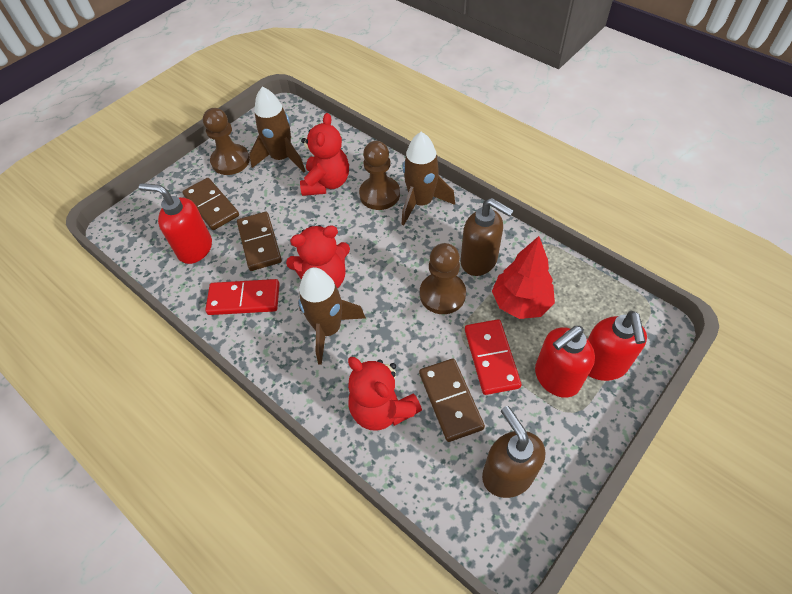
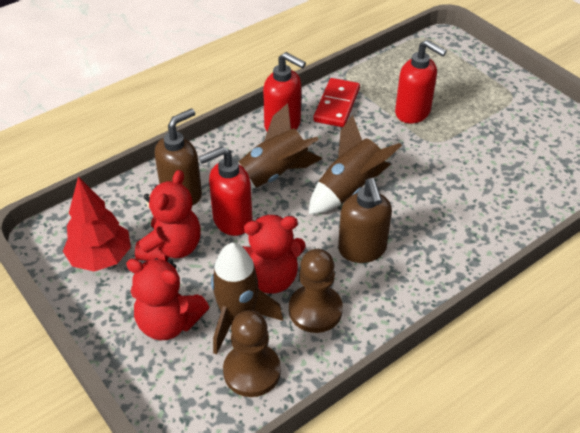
brown domino: [182,178,239,230] [237,212,282,271] [419,359,485,442] = 3 -> none = 0
brown pawn: [203,108,250,175] [359,141,400,210] [420,243,466,314] = 3 -> [223,310,281,397] [289,249,343,333] = 2
red domino: [205,279,280,315] [465,319,521,395] = 2 -> [313,78,360,127] = 1

